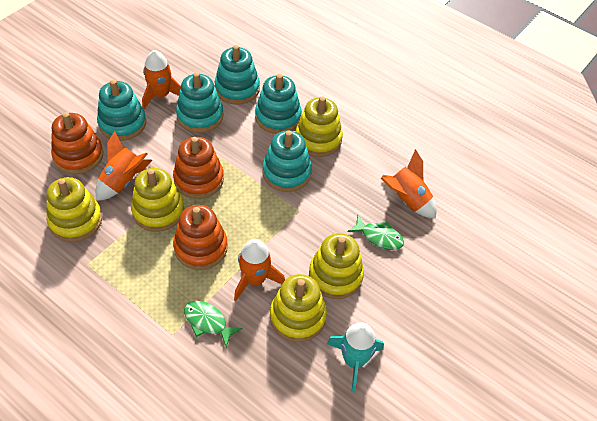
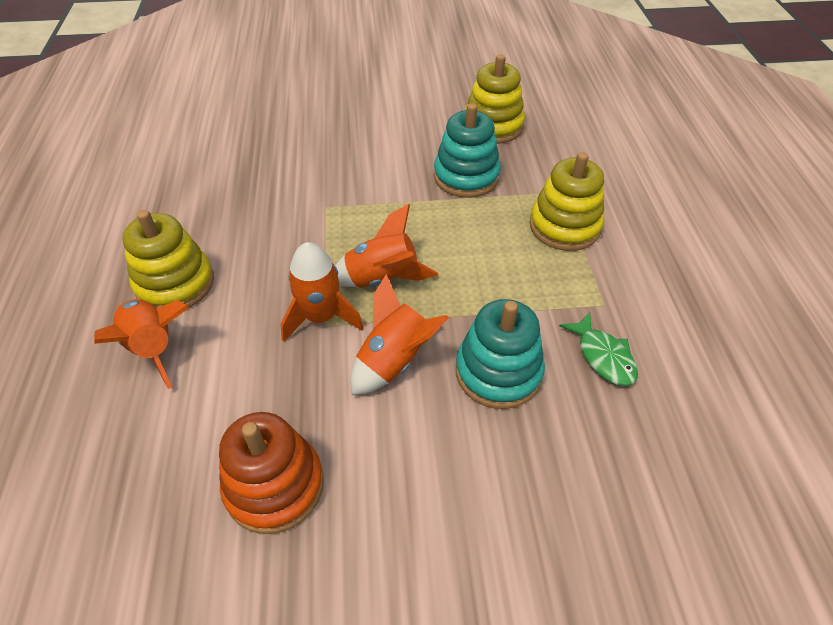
green fish: [184,301,243,347] [347,214,404,250] = 2 -> [559,312,638,386] = 1
orange stacking toy: [51,112,103,174] [173,137,224,199] [173,205,228,270] = 3 -> [219,412,324,534] = 1
turquoise rocket: [327,322,384,392] = 1 -> none = 0
turquoise stacking toy: [97,80,146,141] [176,72,224,133] [214,45,260,105] [255,74,302,134] [262,130,312,192] = 5 -> [434,103,501,198] [456,299,545,409] = 2
yellow stacking toy: [46,177,102,242] [131,168,184,232] [270,274,327,342] [295,97,343,157] [309,233,364,299] = 5 -> [122,210,214,308] [465,54,525,144] [529,152,604,251] = 3

